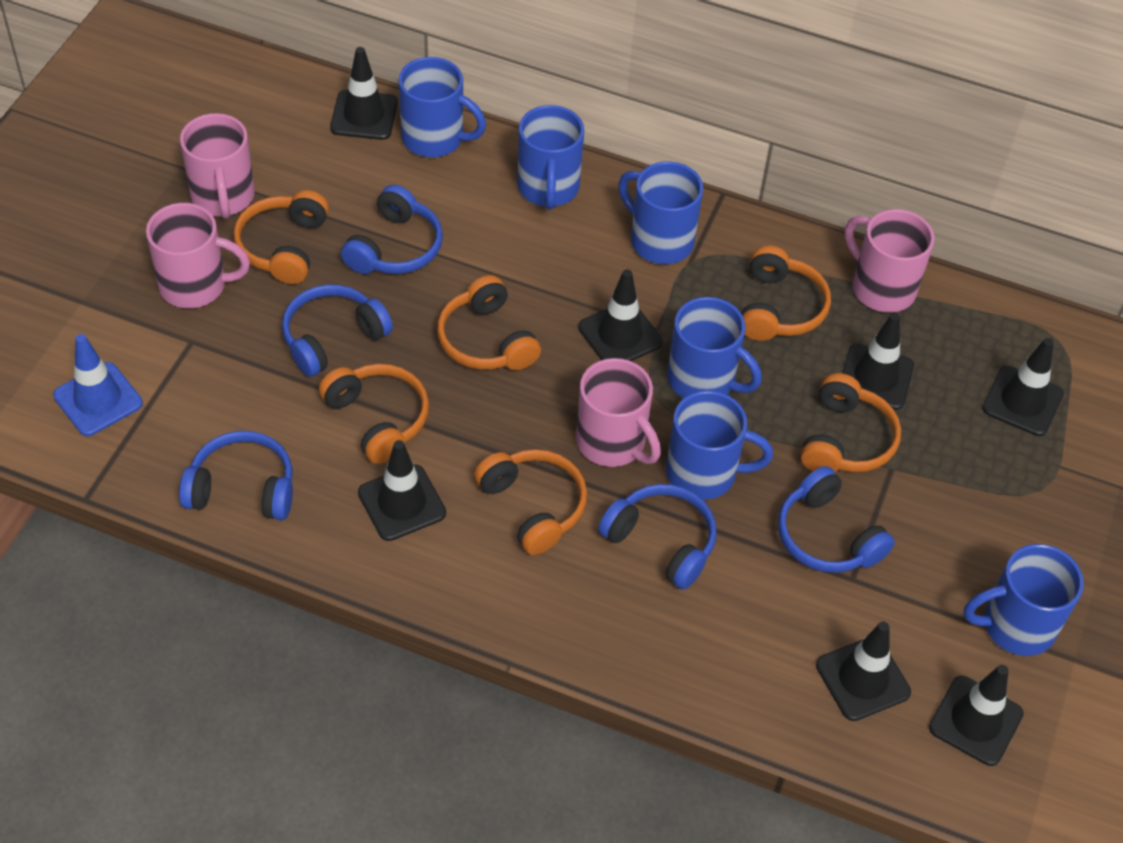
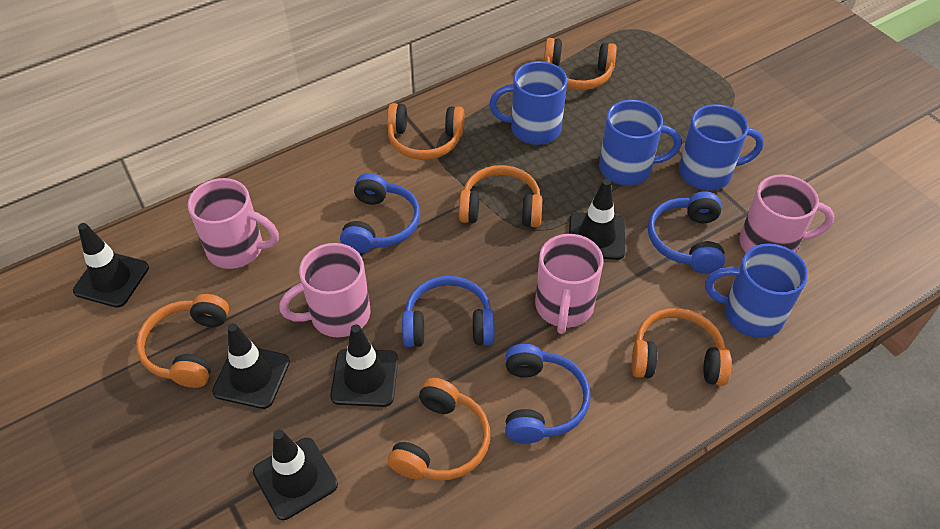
black traffic cone: [330,47,398,140] [358,440,446,541] [578,269,662,361] [816,621,911,721] [842,313,914,410] [929,665,1024,766] [982,338,1064,436] = 7 -> [73,223,149,308] [212,323,290,409] [253,430,338,520] [330,324,398,407] [569,179,625,260] = 5
blue headphones: [179,431,293,520] [282,284,393,377] [341,185,443,274] [598,484,717,590] [778,466,895,573] = 5 -> [340,173,420,253] [402,276,495,347] [505,344,591,444] [648,191,725,274] = 4
blue mug: [399,57,486,157] [517,105,584,210] [618,161,704,264] [666,391,773,500] [667,297,762,398] [963,544,1084,656] = 6 -> [489,61,567,145] [599,100,681,186] [679,104,764,191] [705,243,808,338] = 4
blue traffic cone: [53,334,143,436] = 1 -> none = 0

